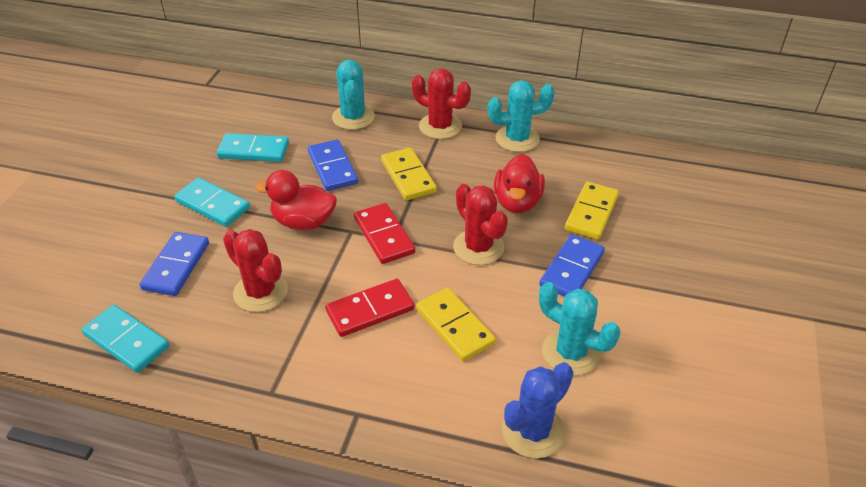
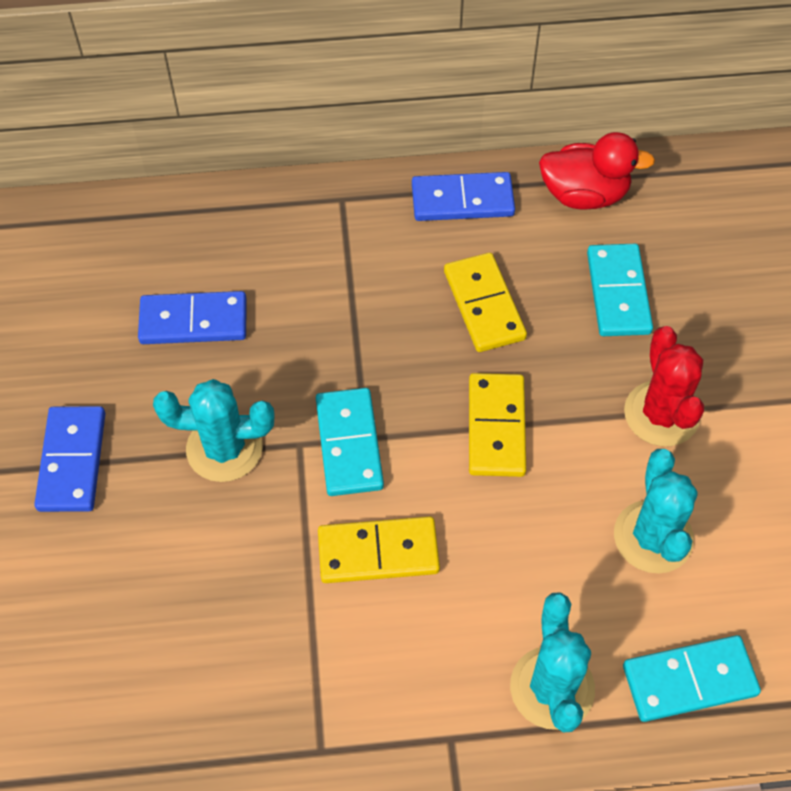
blue cactus: [502,362,574,459] = 1 -> none = 0
red cactus: [223,229,288,312] [412,68,471,139] [453,184,508,265] = 3 -> [624,326,704,446] = 1
red domino: [325,279,415,337] [354,203,415,264] = 2 -> none = 0
red duck: [255,170,337,230] [494,154,545,213] = 2 -> [539,132,655,209] = 1

